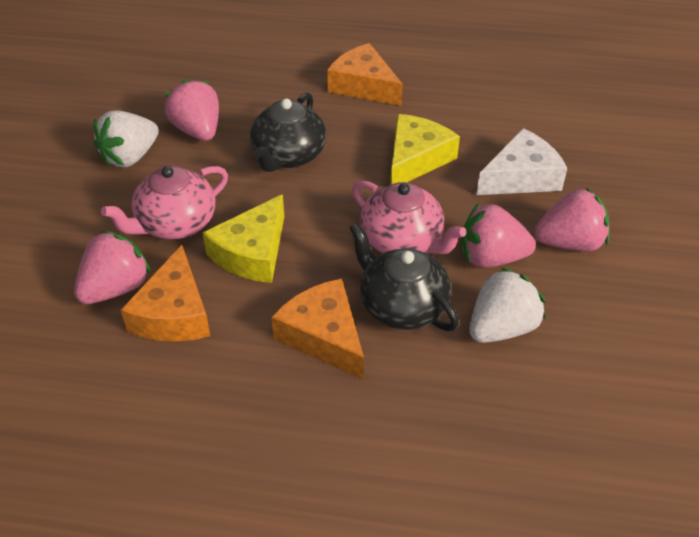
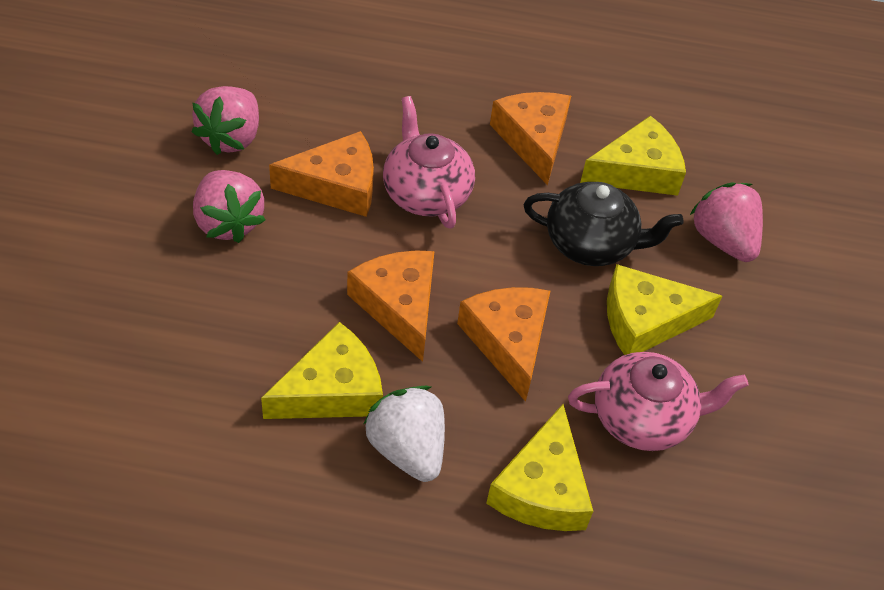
black teapot: [250,92,326,172] [349,223,459,331] = 2 -> [524,182,684,266] = 1
orange cheese: [121,245,210,342] [271,278,364,379] [327,43,403,106] = 3 -> [269,131,374,217] [347,251,434,362] [457,287,550,402] [490,92,571,185] = 4
pink strawberry: [74,230,151,304] [164,79,219,141] [461,203,536,268] [534,188,609,252] = 4 -> [192,86,259,155] [193,170,266,243] [690,182,763,262] = 3
white cheese: [476,128,567,195] = 1 -> none = 0
white strawberry: [93,110,159,167] [469,267,545,343] = 2 -> [363,386,445,482] = 1
yellow cheese: [203,194,284,283] [390,114,460,185] = 2 -> [261,322,383,419] [486,404,593,531] [580,115,686,196] [607,264,722,355] = 4

